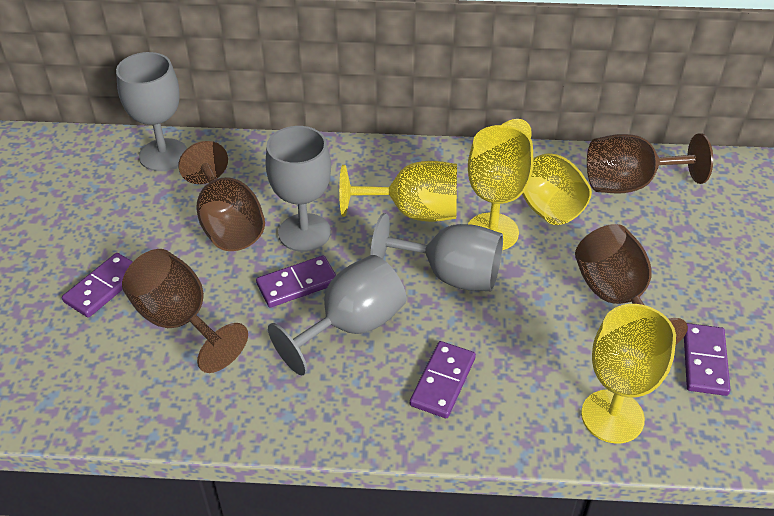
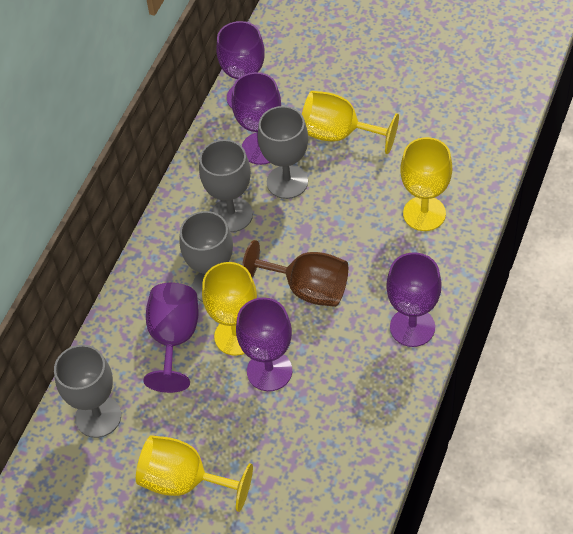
brown goblet: [122,249,248,373] [178,141,265,251] [575,224,688,344] [587,133,713,194] = 4 -> [242,240,348,307] = 1
purple domino: [62,253,133,318] [256,255,336,308] [410,341,476,418] [684,323,730,396] = 4 -> none = 0
purple goblet: none = 0 -> [143,283,199,393] [216,21,265,108] [232,72,281,165] [236,297,292,391] [386,252,442,347] = 5

